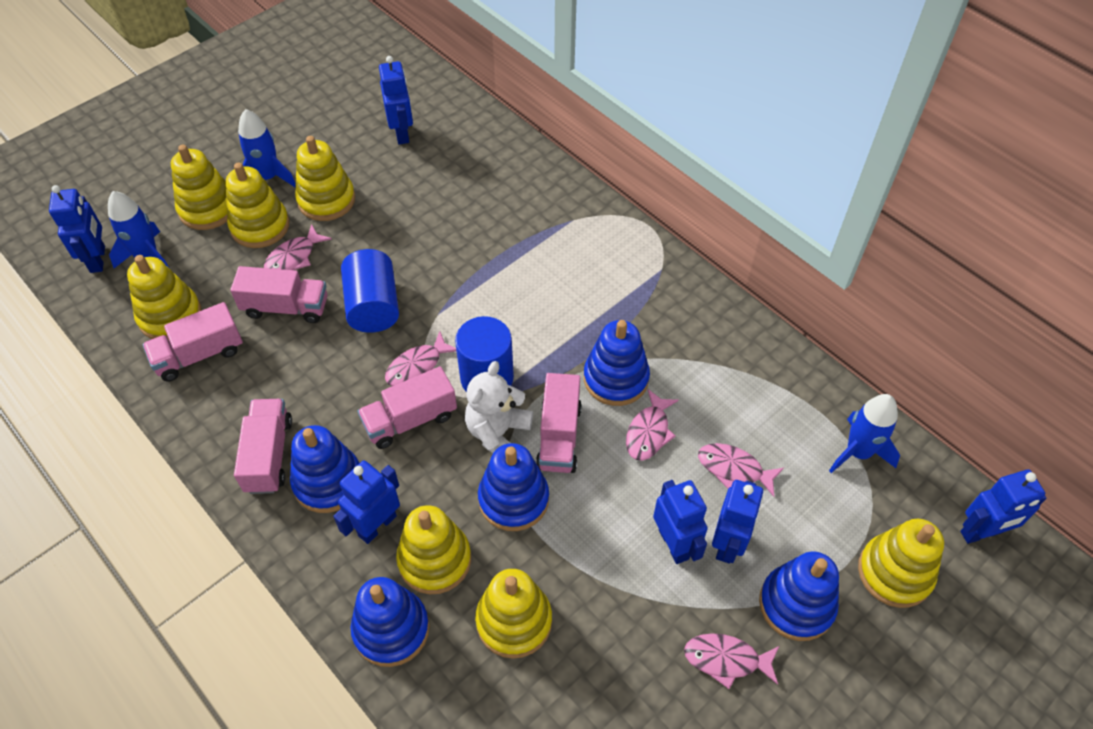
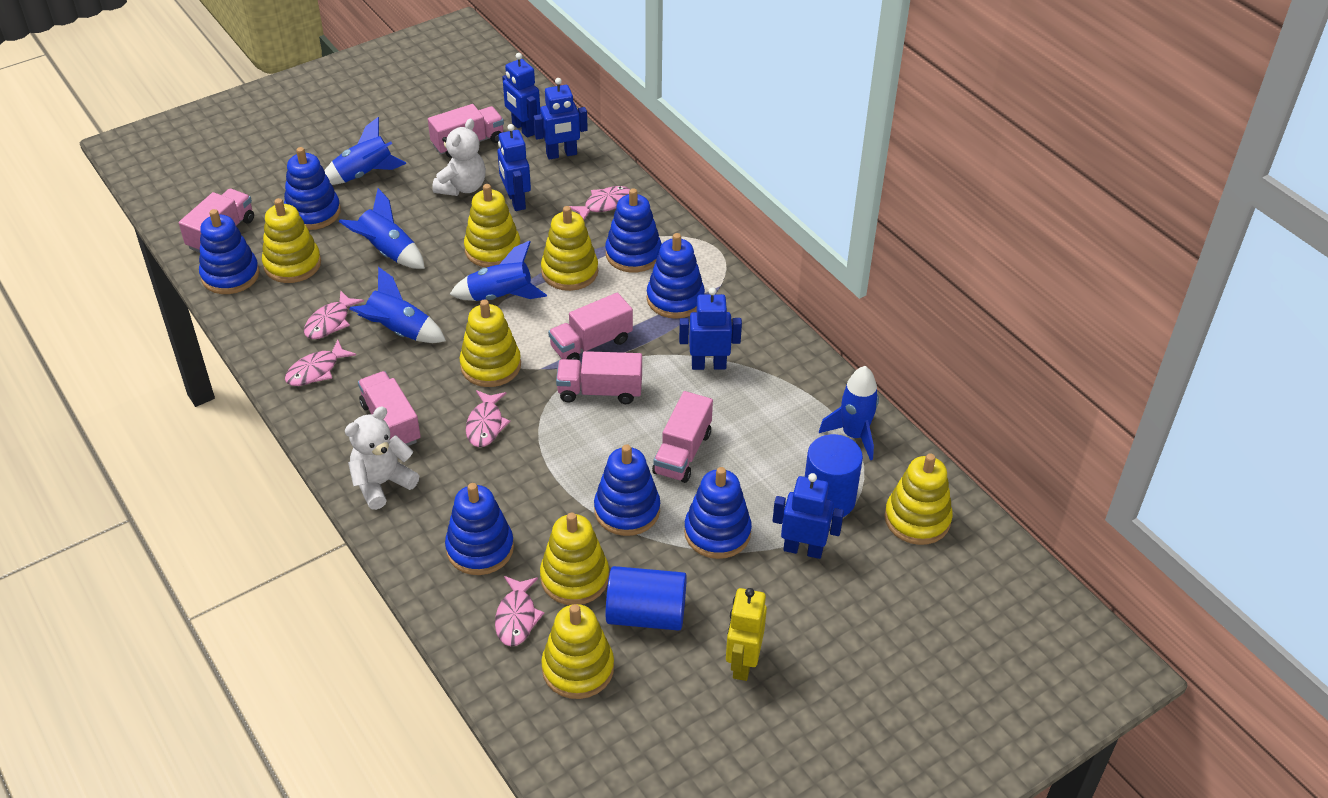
blue robot: [49,185,105,273] [333,460,400,544] [379,56,413,145] [653,480,708,564] [712,480,763,564] [960,469,1047,544] = 6 -> [497,124,531,211] [502,53,540,138] [534,78,588,160] [679,288,742,370] [773,473,844,559] = 5
blue rocket: [108,191,169,268] [238,109,296,188] [829,394,900,473] = 3 -> [324,117,407,185] [338,188,425,269] [349,267,446,343] [449,241,547,301] [819,366,879,460] = 5
blue stacking toy: [290,425,359,513] [350,577,430,667] [478,443,549,531] [584,320,650,406] [759,551,839,641] = 5 -> [199,209,259,294] [284,147,341,230] [445,483,514,575] [594,444,660,536] [605,188,662,273] [647,233,705,319] [684,467,752,559] = 7
pink truck: [143,302,243,382] [230,266,327,323] [234,399,292,494] [357,366,457,449] [536,373,582,473] = 5 -> [179,189,254,253] [358,371,421,446] [428,104,504,158] [548,292,633,360] [556,351,642,404] [652,391,713,483] = 6
white teddy bear: [465,361,533,454] = 1 -> [345,407,419,510] [432,119,486,196] = 2
yellow robot: none = 0 -> [726,588,767,681] = 1

